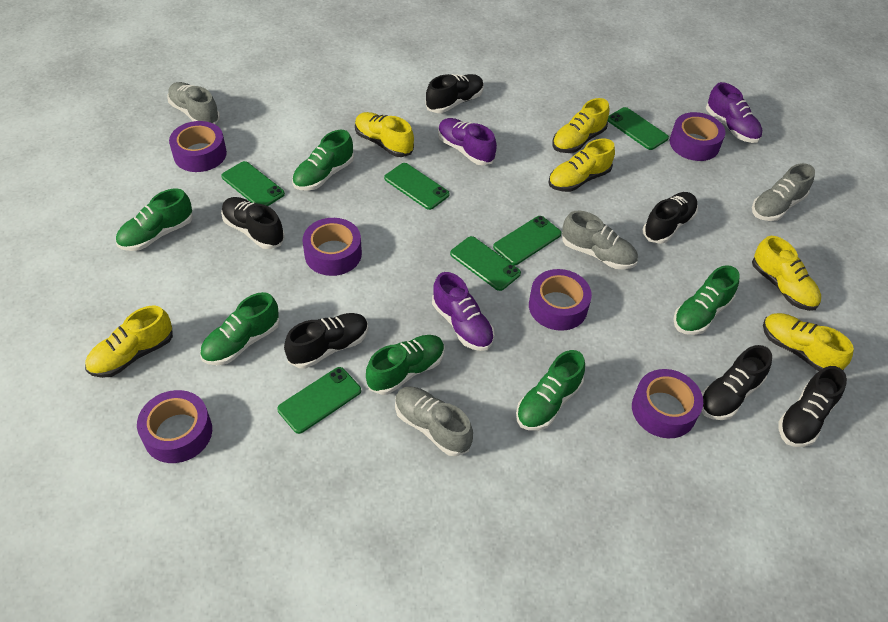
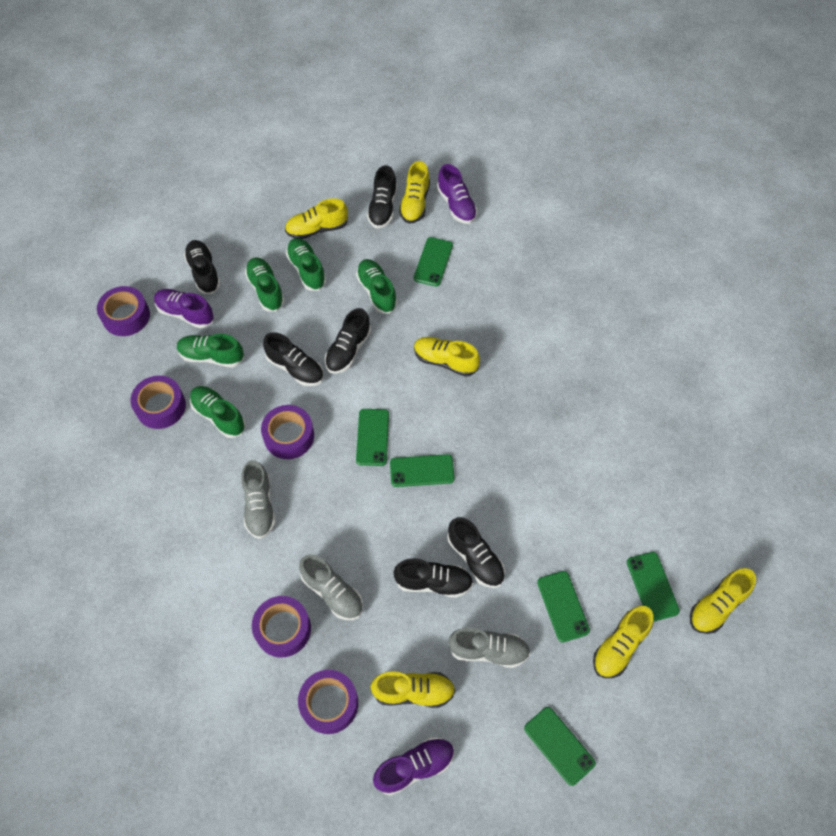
green shoe: [116,188,193,251] [200,292,280,365] [292,130,354,191] [366,335,445,395] [516,350,585,431] [674,265,740,335] = 6 -> [177,334,244,368] [190,386,246,438] [245,257,285,312] [286,238,327,291] [356,259,398,313] = 5
grey shoe: [167,82,220,125] [395,386,473,456] [562,211,638,270] [752,163,815,221] = 4 -> [241,460,276,539] [299,554,363,620] [448,627,530,668] = 3
purple tape: [137,390,212,463] [169,121,227,172] [303,218,362,276] [529,269,592,331] [632,369,703,438] [670,112,725,161] = 6 -> [97,286,150,336] [131,376,186,429] [252,596,311,657] [261,405,314,459] [298,670,358,734] = 5

